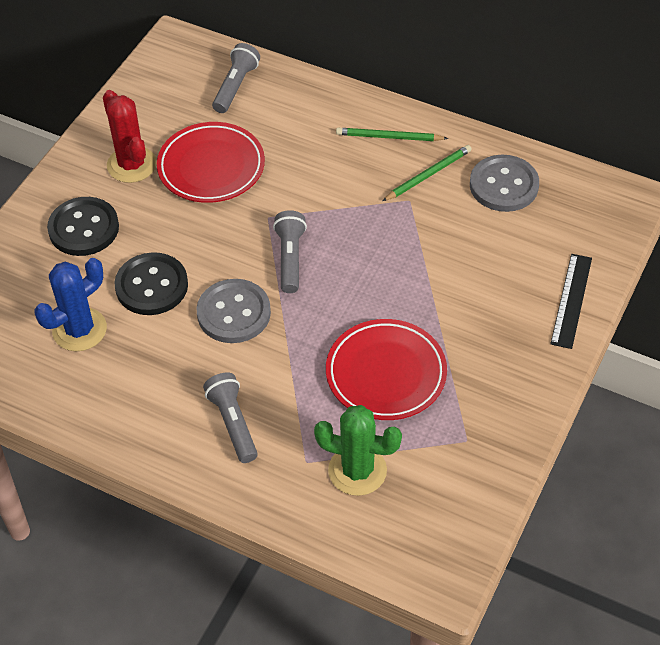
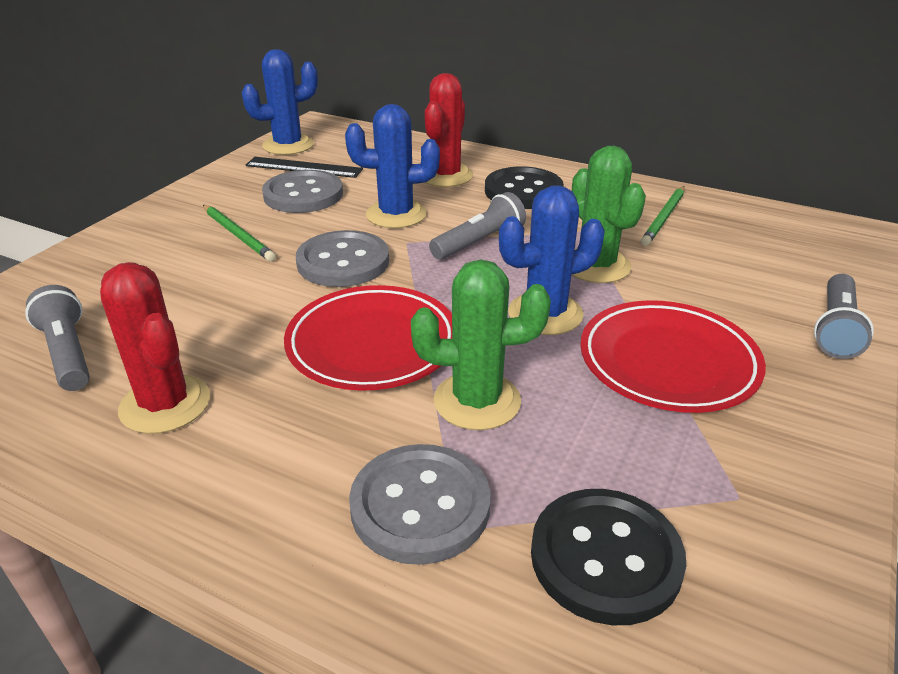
blue cactus: [35,258,107,351] = 1 -> [242,49,318,155] [345,104,440,228] [499,185,605,335] = 3
green cactus: [314,405,402,496] = 1 -> [411,259,551,430] [572,146,646,283] = 2
grey button: [197,279,271,343] [470,155,539,212] = 2 -> [262,170,343,213] [296,230,389,287] [349,444,490,565] = 3
red cactus: [103,90,156,183] = 1 -> [100,262,210,434] [425,73,473,187] = 2

